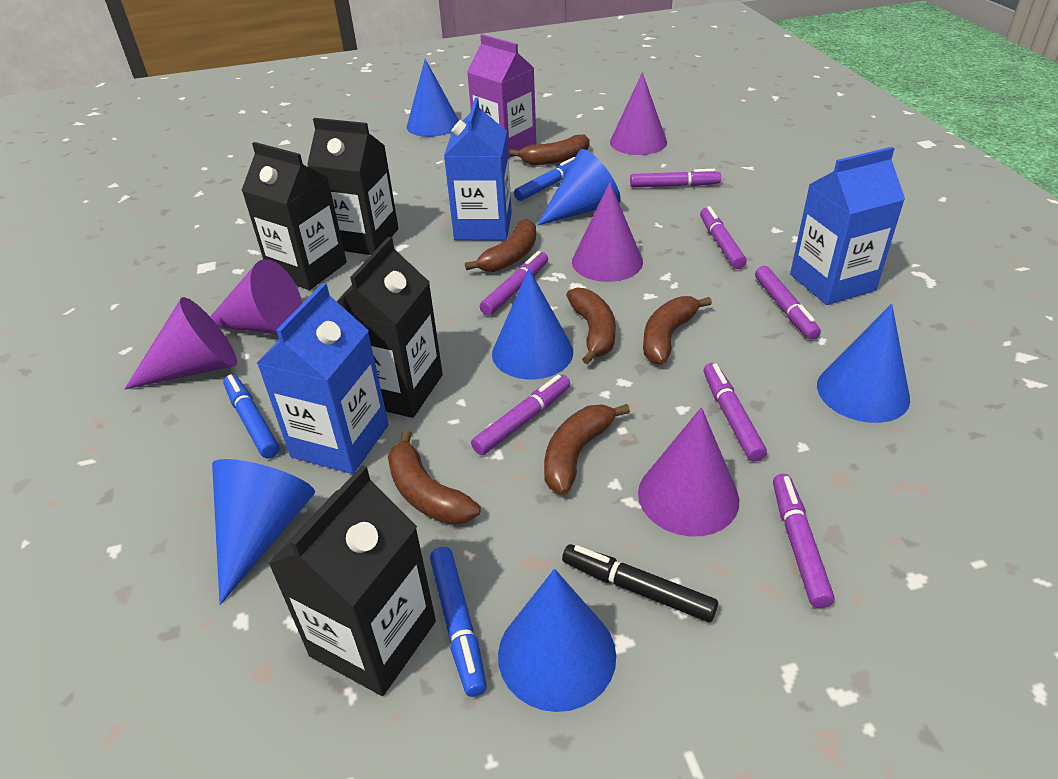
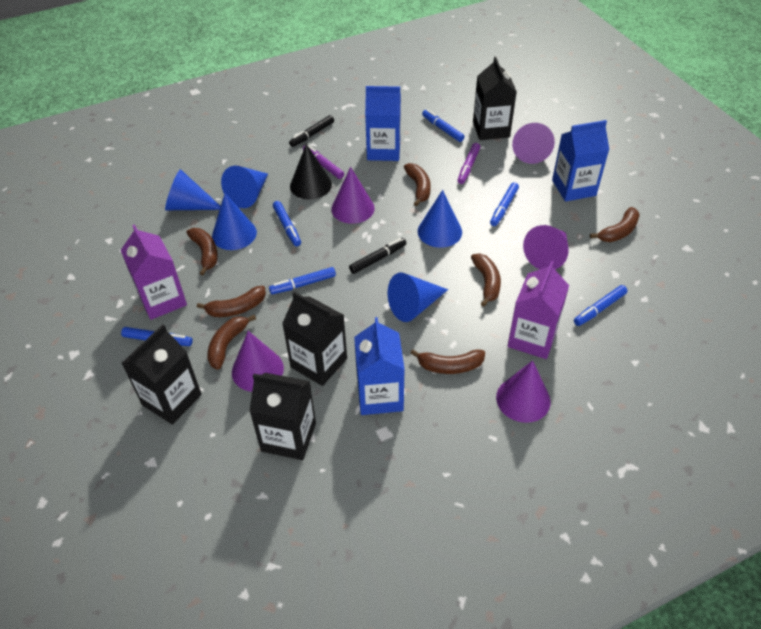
black cone: none = 0 -> [290,144,332,199] = 1
black marker: [562,544,718,622] = 1 -> [289,115,334,147] [349,238,406,274] = 2
blue cone: [212,459,315,605] [407,59,459,137] [492,268,573,380] [498,569,616,712] [537,149,621,226] [817,304,910,423] = 6 -> [165,169,221,210] [212,193,257,250] [221,166,268,208] [388,273,448,322] [418,190,462,248] = 5
blue marker: [223,374,280,458] [430,547,487,697] [514,157,575,201] = 3 -> [121,327,193,346] [269,267,336,294] [273,201,301,246] [422,109,465,142] [490,182,519,226] [574,285,628,326] = 6
brown banana: [388,430,481,525] [465,219,536,272] [509,135,589,165] [544,404,630,495] [566,287,616,364] [643,296,712,364] = 6 -> [187,228,218,276] [197,286,266,317] [207,315,256,370] [404,163,431,206] [410,350,485,374] [471,254,501,307] [590,207,640,242] = 7
purple carton: [467,34,536,159] = 1 -> [121,224,187,320] [508,261,569,359] = 2
purple marker: [471,375,570,455] [480,251,548,316] [630,169,721,188] [700,206,747,269] [704,363,767,461] [755,266,821,340] [773,474,834,608] = 7 -> [303,145,344,179] [457,143,480,184] = 2

